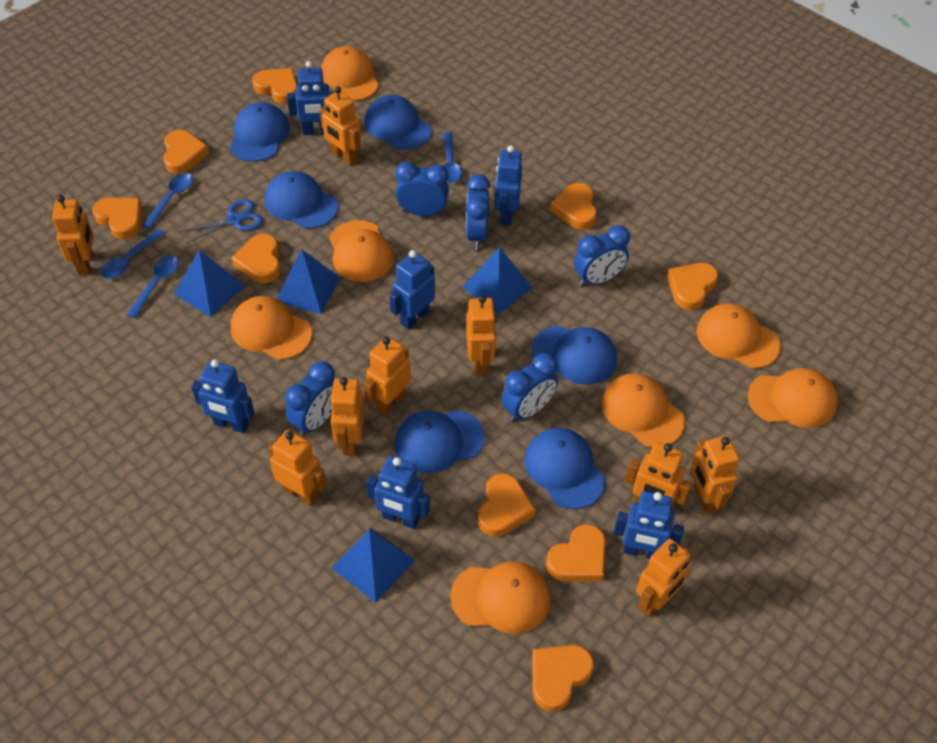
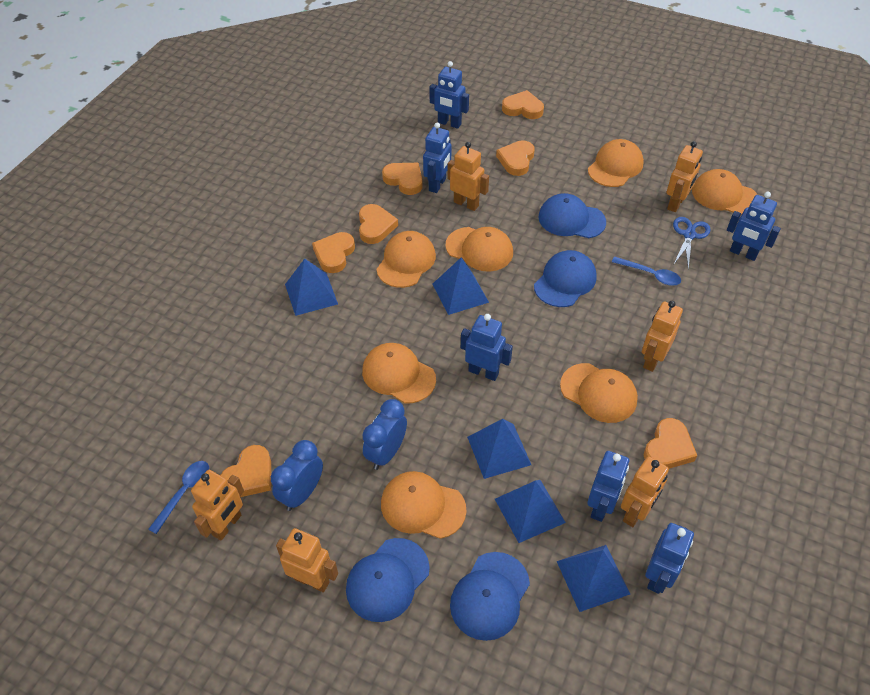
blue cap: [230,102,290,162] [265,171,338,229] [364,95,432,150] [394,410,485,474] [524,428,606,509] [532,326,617,385] = 6 -> [346,538,430,622] [450,552,530,641] [534,250,597,307] [538,193,606,238] = 4
blue clock: [285,361,335,437] [396,161,449,216] [466,174,490,250] [502,353,558,422] [574,225,630,287] = 5 -> [271,440,323,511] [362,399,407,470] = 2
blue pyramid: [174,250,245,317] [276,249,340,314] [332,528,415,603] [463,247,532,315] = 4 -> [285,259,338,316] [432,257,489,315] [467,419,531,479] [495,480,566,543] [557,545,630,612] = 5
blue spoon: [101,229,165,279] [127,255,179,318] [142,173,192,229] [443,132,462,183] = 4 -> [148,461,209,534] [612,256,681,286] = 2
orange heart: [92,197,142,239] [163,130,209,174] [231,234,281,283] [252,68,297,104] [478,473,535,537] [532,645,594,712] [546,524,606,582] [550,183,597,230] [667,263,718,310] = 9 -> [220,445,271,497] [312,232,355,273] [359,204,398,244] [382,163,423,195] [496,140,535,176] [502,90,544,119] [644,418,697,469] = 7
orange robot: [52,195,94,276] [268,430,327,506] [320,86,361,166] [330,377,365,456] [364,336,411,415] [467,295,496,375] [625,442,692,506] [636,539,693,617] [691,436,740,514] = 9 -> [191,470,244,541] [276,528,338,592] [448,142,489,211] [621,456,669,527] [642,301,683,372] [666,141,703,212] = 6

